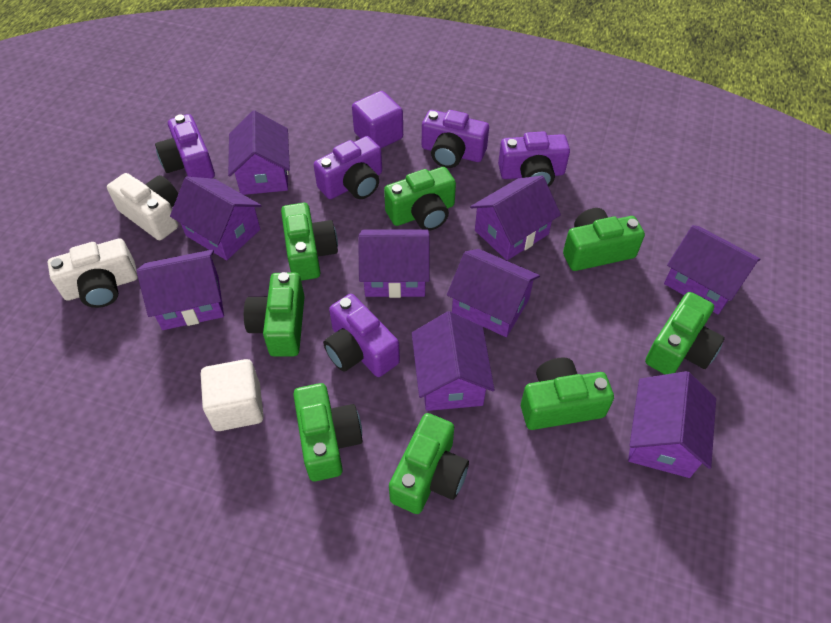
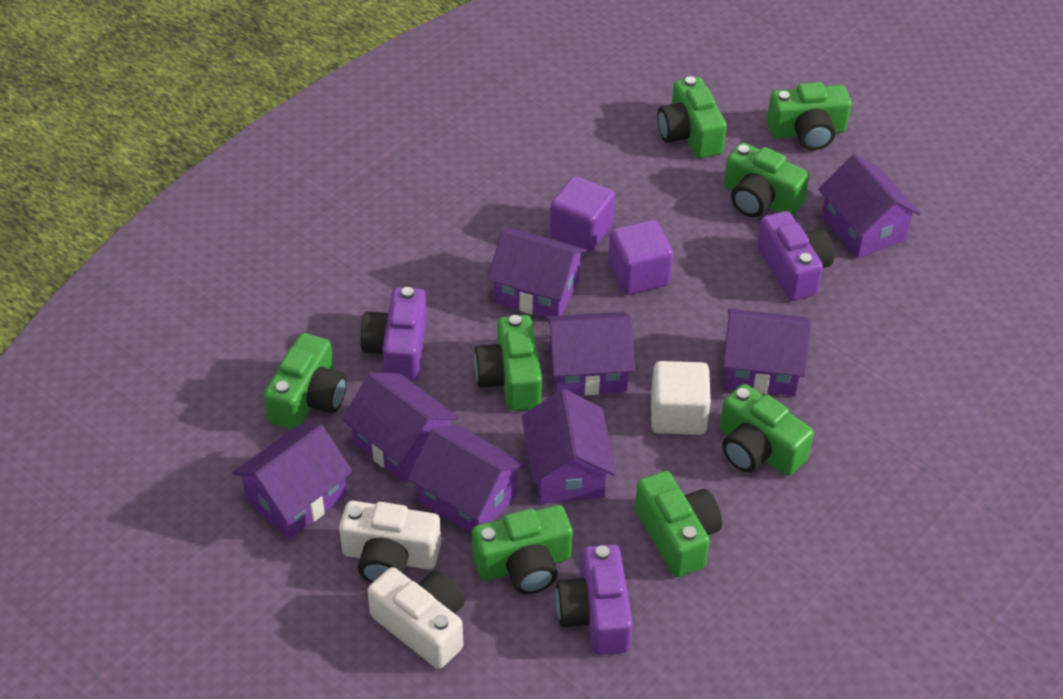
purple camera: [155,114,215,178] [314,136,382,199] [323,294,400,377] [422,110,489,168] [498,132,570,187] = 5 -> [360,287,427,381] [555,544,633,655] [757,211,834,301] = 3
purple cube: [352,91,403,148] = 1 -> [550,176,615,252] [608,220,673,295] = 2
purple house: [136,249,224,330] [170,177,262,260] [228,110,290,195] [358,229,429,298] [412,311,495,411] [447,249,540,337] [470,176,561,260] [628,371,716,478] [664,225,761,314] = 9 -> [232,425,353,539] [342,372,459,483] [408,425,526,534] [487,229,587,318] [522,389,616,504] [545,312,635,395] [723,309,811,396] [818,154,921,258] = 8

